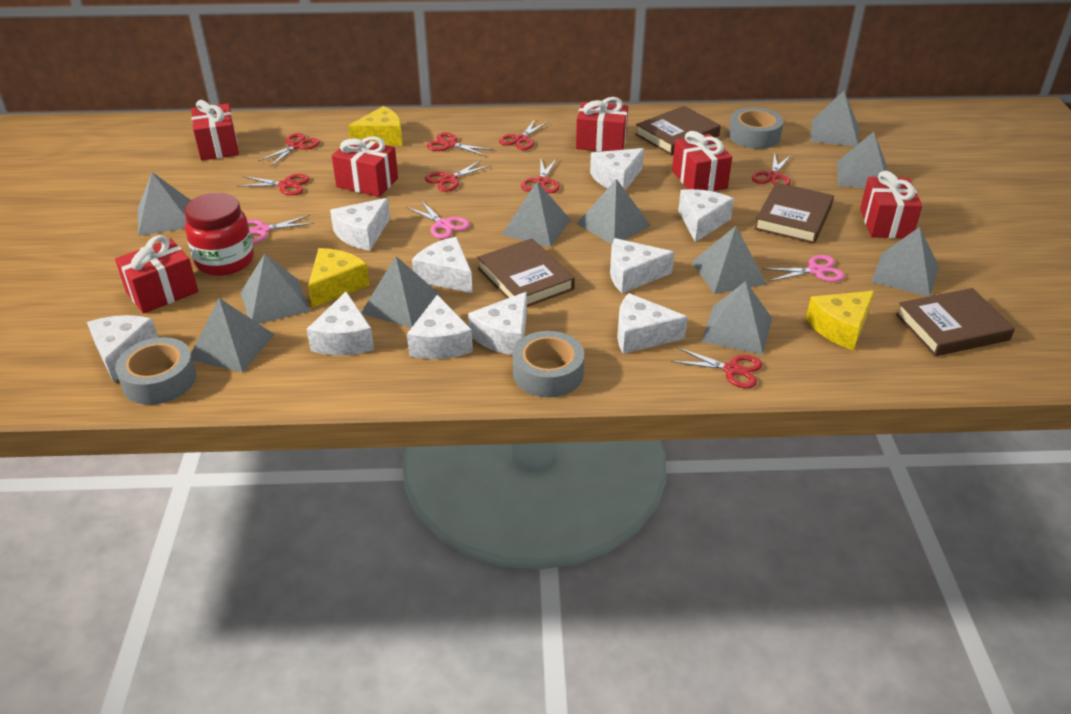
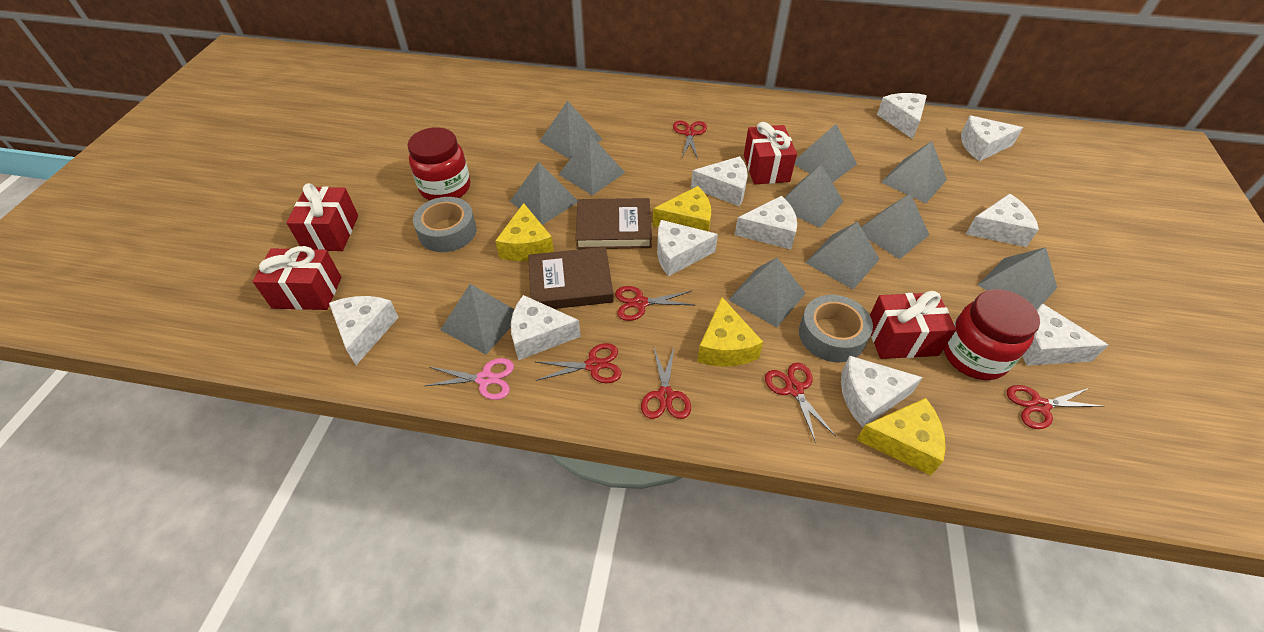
brown book: [477,238,575,307] [635,106,721,155] [754,182,834,244] [896,288,1015,356] = 4 -> [528,247,614,309] [576,198,652,249] = 2
grey tape: [115,337,197,405] [513,331,585,398] [729,107,784,149] = 3 -> [413,197,477,252] [799,295,873,363] = 2
pink scissors: [247,215,314,243] [406,200,469,239] [762,255,845,282] = 3 -> [424,358,514,400] = 1
red gift: [115,235,198,314] [191,100,239,161] [332,136,398,197] [576,97,628,152] [672,131,732,191] [860,171,922,238] = 6 -> [252,246,341,310] [286,183,358,251] [744,122,797,184] [870,291,956,359] = 4
red jar: [184,193,254,276] = 1 -> [407,127,470,201] [944,289,1040,380] = 2
red scissors: [237,174,310,195] [259,133,320,166] [425,160,492,192] [427,132,494,156] [499,119,549,150] [521,158,560,193] [671,347,762,388] [752,153,791,185] = 8 -> [536,343,622,383] [615,286,694,321] [641,346,691,419] [673,121,707,159] [765,363,836,443] [1007,385,1104,429] = 6
yellow cheese: [308,248,370,308] [348,106,402,146] [806,291,874,350] = 3 -> [495,203,554,261] [653,186,711,232] [697,297,763,367] [856,398,946,475] = 4

